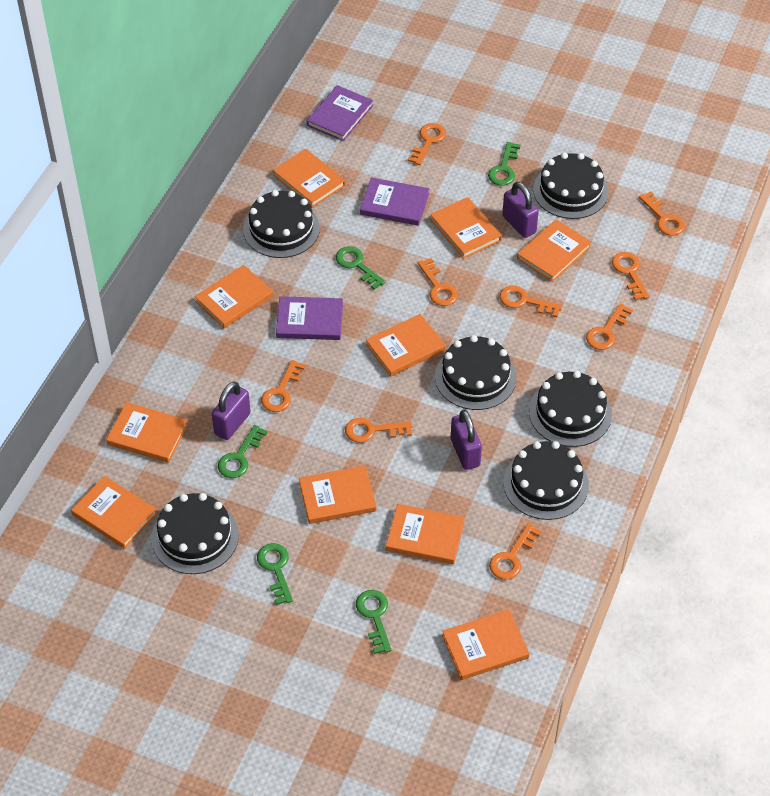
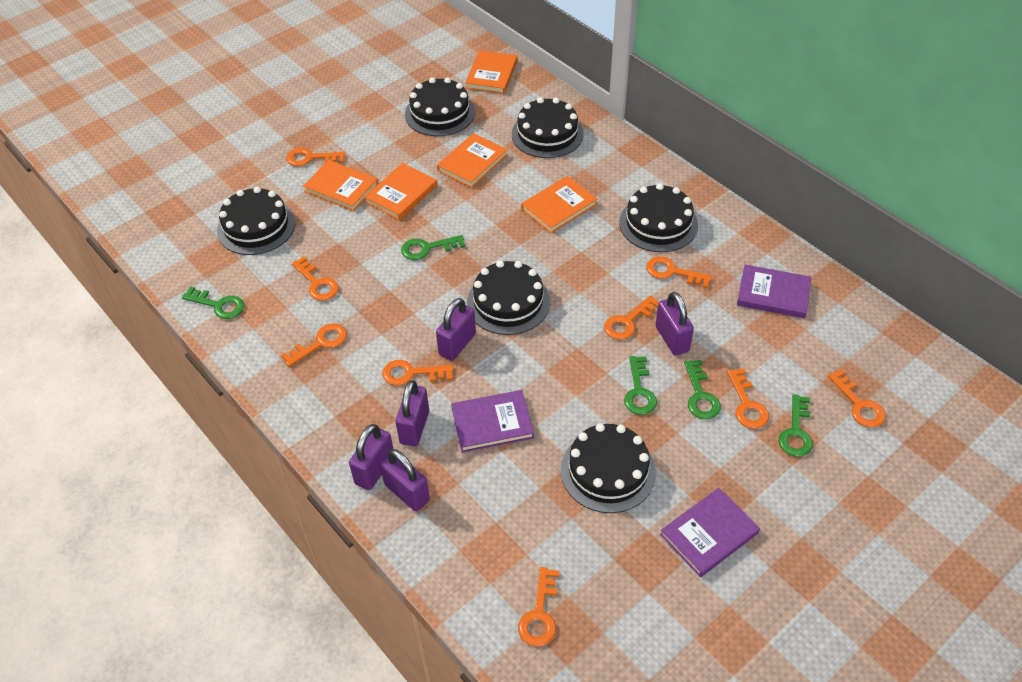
orange book: [71,476,158,549] [106,402,188,463] [194,265,273,328] [273,149,345,208] [299,466,376,524] [366,314,445,377] [386,504,465,564] [430,197,502,259] [442,609,530,680] [517,219,591,282] = 10 -> [303,160,379,212] [364,163,437,220] [437,133,508,188] [465,50,517,94] [521,176,597,233] = 5
purple padlock: [212,381,251,440] [451,410,482,470] [502,182,539,238] = 3 -> [349,424,393,490] [380,449,430,511] [396,380,429,446] [436,298,476,361] [656,292,694,356] = 5

